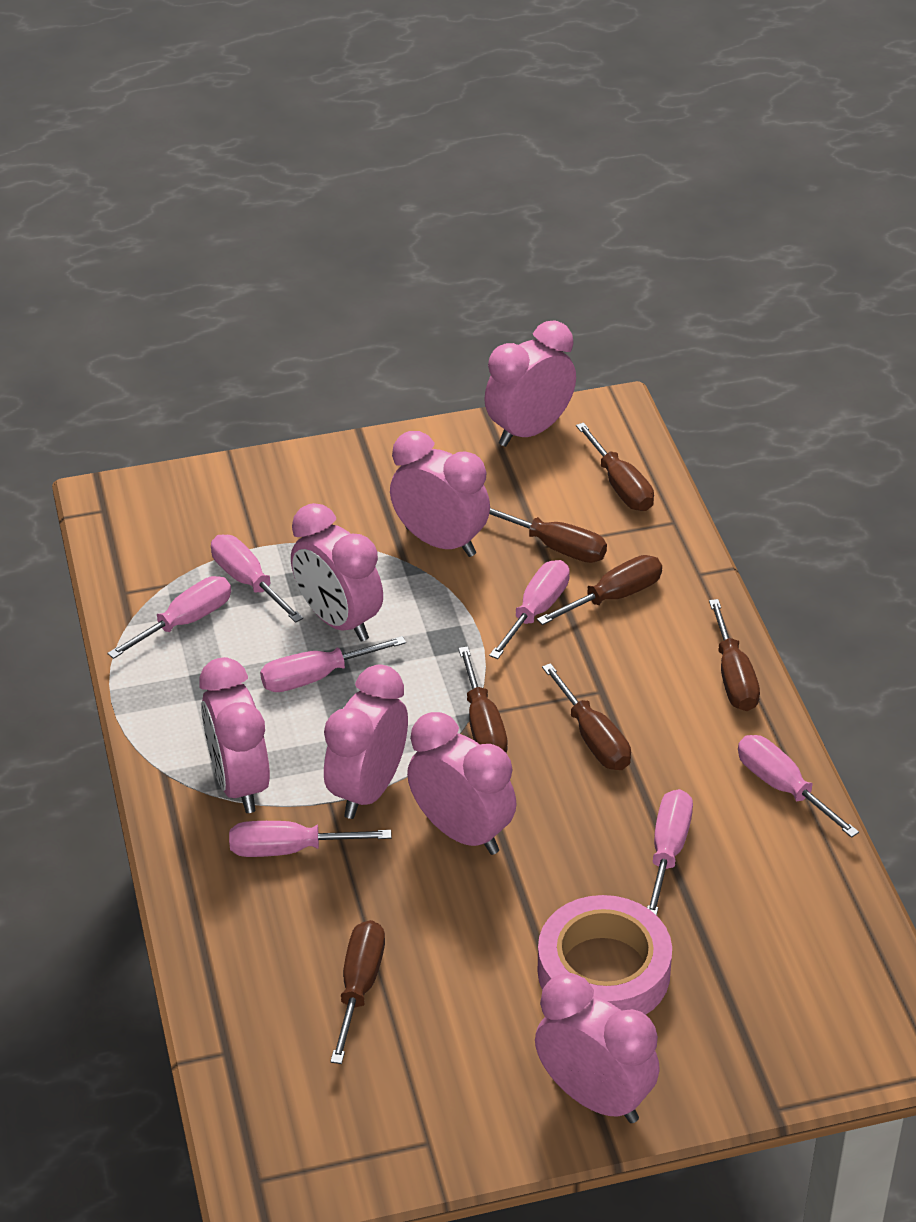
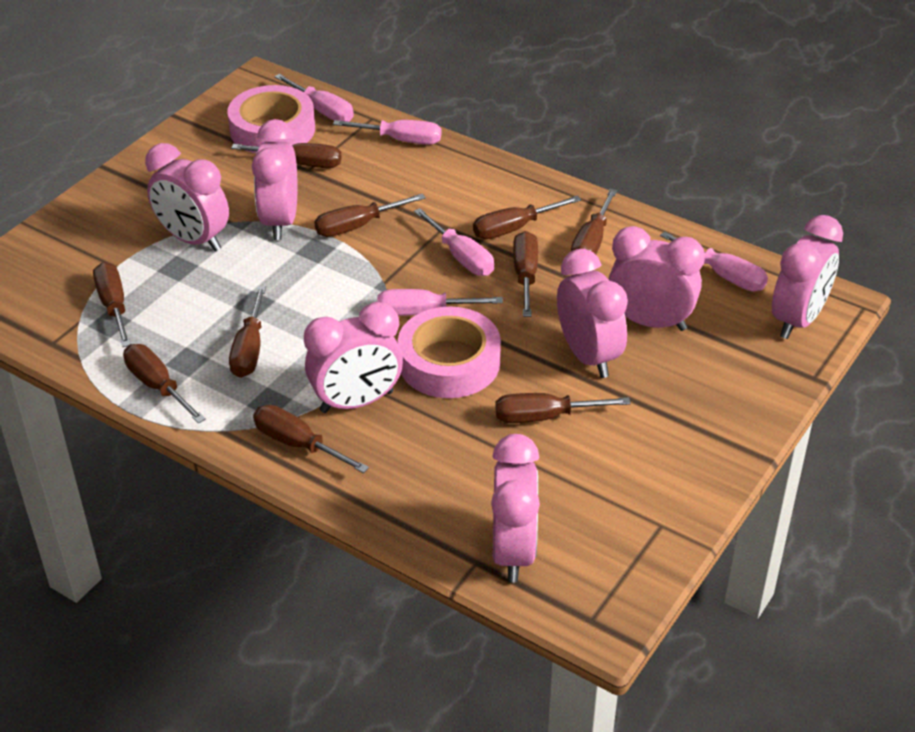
brown screwdriver: [330,920,385,1064] [458,646,508,753] [489,508,607,563] [537,555,662,625] [542,663,631,770] [576,422,654,511] [709,599,760,711] = 7 -> [93,262,131,347] [123,344,206,424] [229,286,266,378] [231,143,342,168] [253,405,369,473] [314,193,426,237] [473,196,581,239] [495,393,631,423] [513,231,538,317] [571,189,617,255] = 10
pink screwdriver: [107,576,231,659] [211,534,303,623] [229,821,392,857] [260,636,406,692] [489,560,570,659] [647,789,693,916] [738,735,859,838] = 7 -> [274,74,354,122] [333,120,441,145] [377,289,503,316] [414,208,494,276] [660,231,768,291] = 5
pink tape: [538,895,672,1015] = 1 -> [227,85,315,153] [398,306,501,398] = 2

